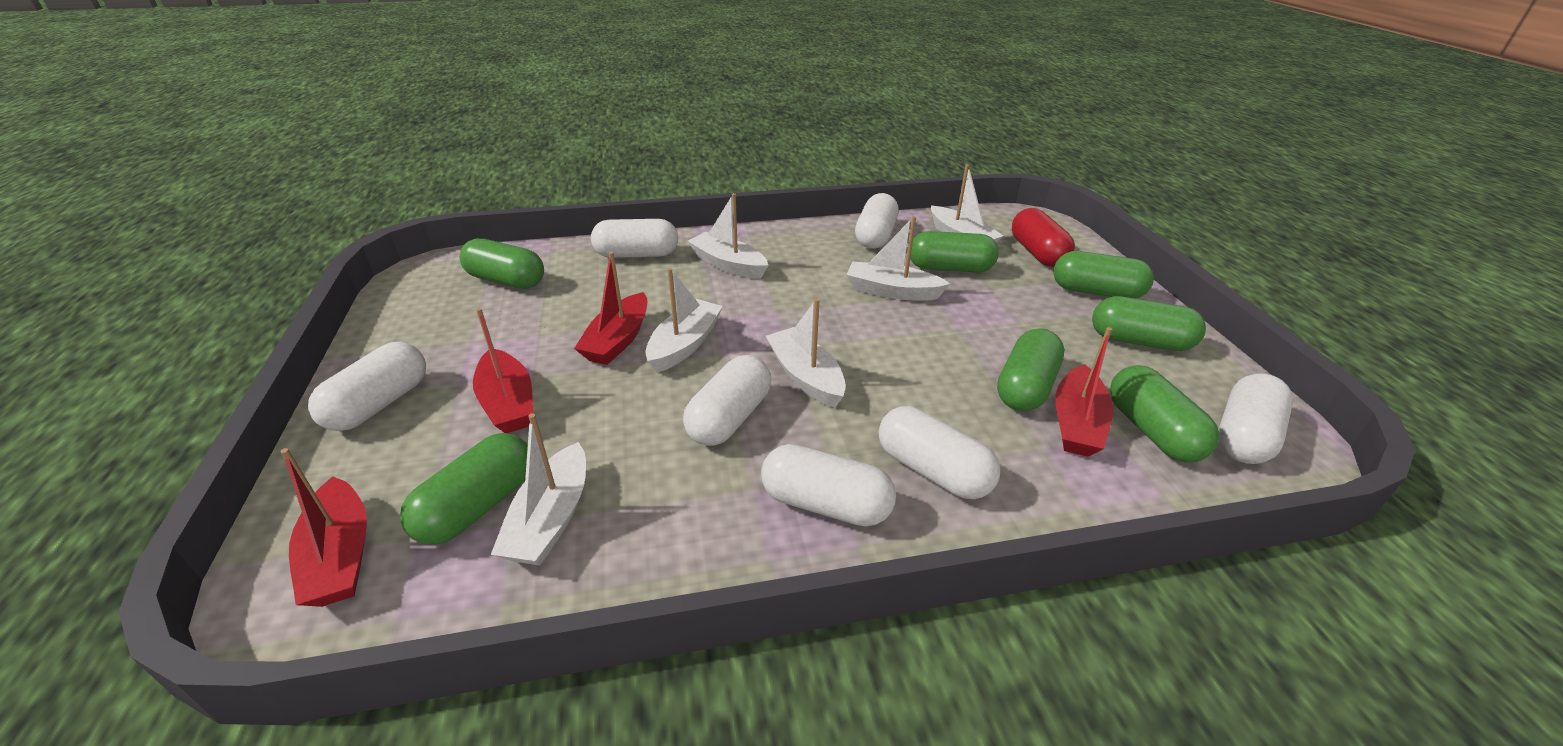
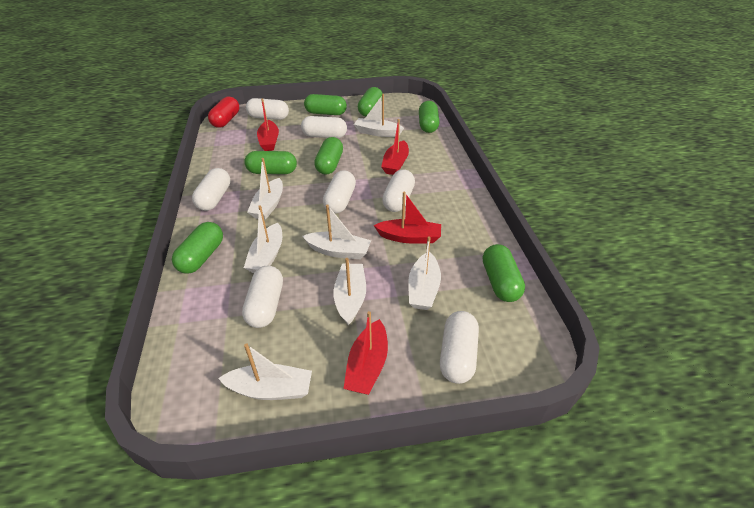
white boat: [491,413,586,565] [645,268,723,372] [688,193,768,279] [766,298,846,408] [847,216,950,301] [931,164,1003,243] = 6 -> [218,344,312,400] [244,205,282,273] [247,158,283,220] [303,204,371,260] [333,258,366,325] [354,94,404,137] [408,236,441,310] = 7

